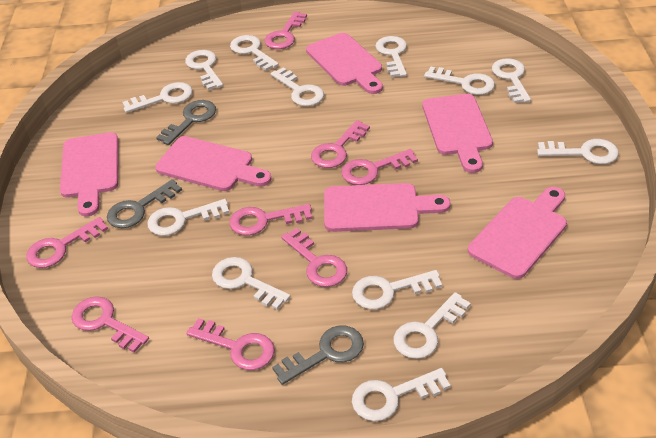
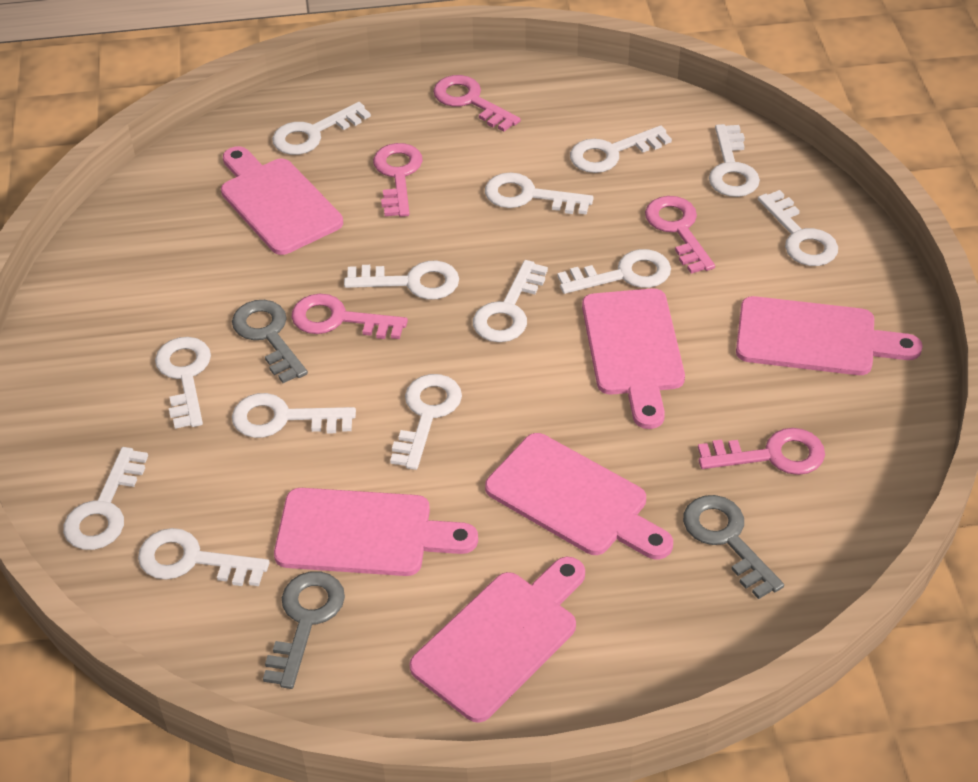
pink key: [26,217,108,268] [71,296,149,353] [186,318,275,370] [230,204,312,236] [264,12,307,49] [281,228,347,287] [311,120,370,168] [341,149,418,185] = 8 -> [291,294,408,339] [373,143,423,217] [433,75,521,132] [645,196,715,274] [698,428,825,475] = 5

